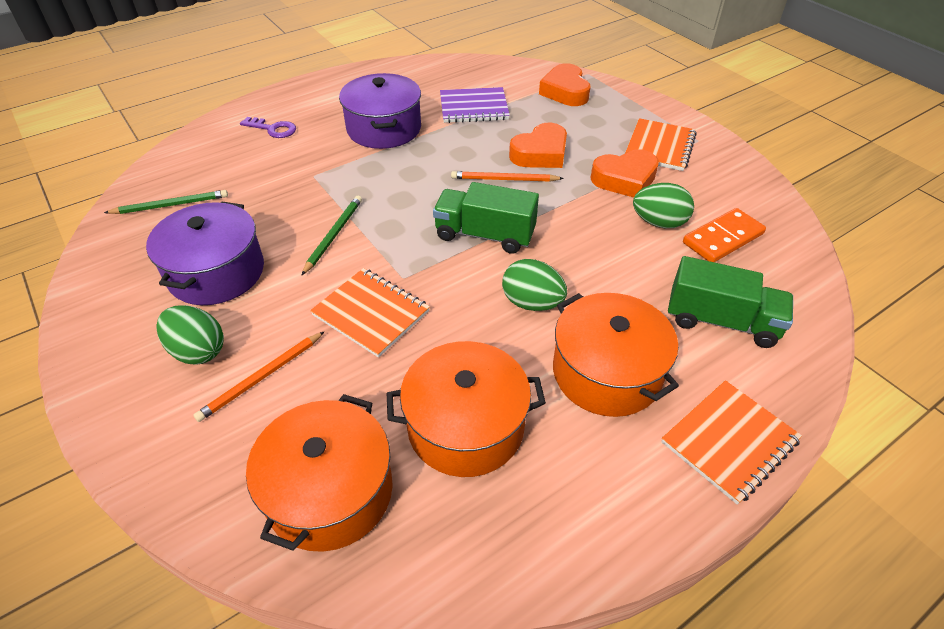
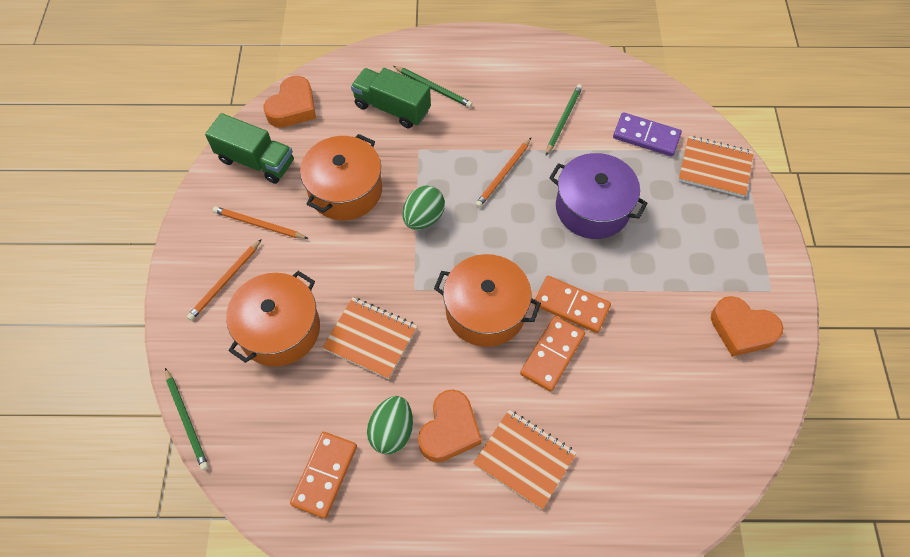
green egg: [156,305,224,365] [502,259,567,311] [633,183,694,228] = 3 -> [367,396,413,455] [402,185,445,230] = 2
green pencil: [104,190,228,214] [302,196,362,275] = 2 -> [165,368,208,470] [393,66,472,108] [546,84,583,155] = 3
orange domino: [683,208,766,262] = 1 -> [290,432,357,518] [520,316,585,392] [534,276,611,333] = 3
orange pencil: [194,331,325,422] [451,171,564,182] = 2 -> [187,239,262,321] [213,206,309,239] [475,138,531,208] = 3
purple domino: none = 0 -> [613,112,682,156] = 1
purple key: [240,117,296,138] = 1 -> none = 0
purple notebook: [440,87,510,123] = 1 -> none = 0
purple pot: [146,201,264,305] [339,73,421,149] = 2 -> [549,153,647,239] = 1

